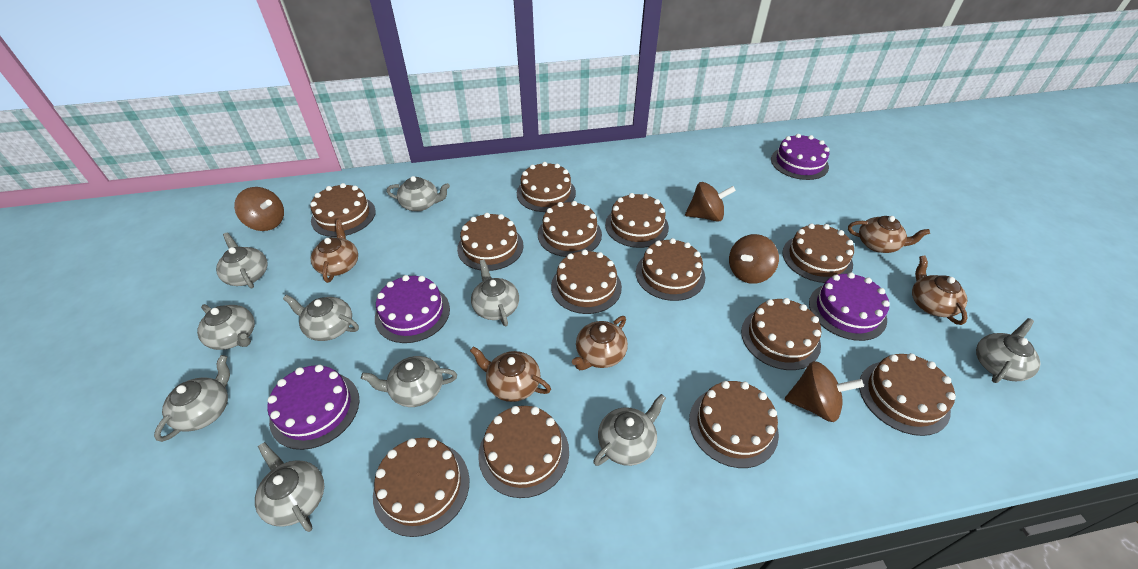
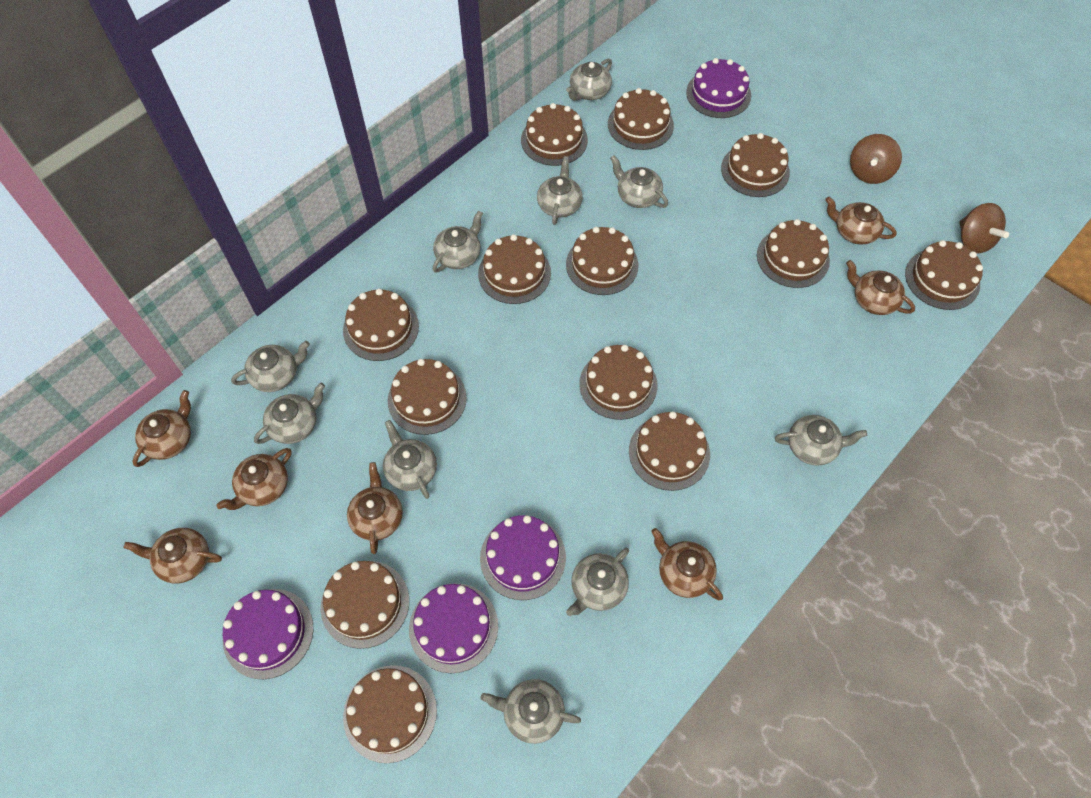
brown spinning top: [234,187,284,231] [685,182,736,222] [729,234,779,284] [785,361,864,422] = 4 -> [850,134,902,184] [959,203,1009,254] = 2
brown teapot: [311,220,358,283] [470,346,551,402] [572,316,628,370] [848,216,930,253] [912,255,967,325] = 5 -> [123,528,222,584] [133,390,191,467] [216,448,291,510] [347,462,403,554] [651,528,723,600] [825,197,897,245] [846,260,915,315] = 7

